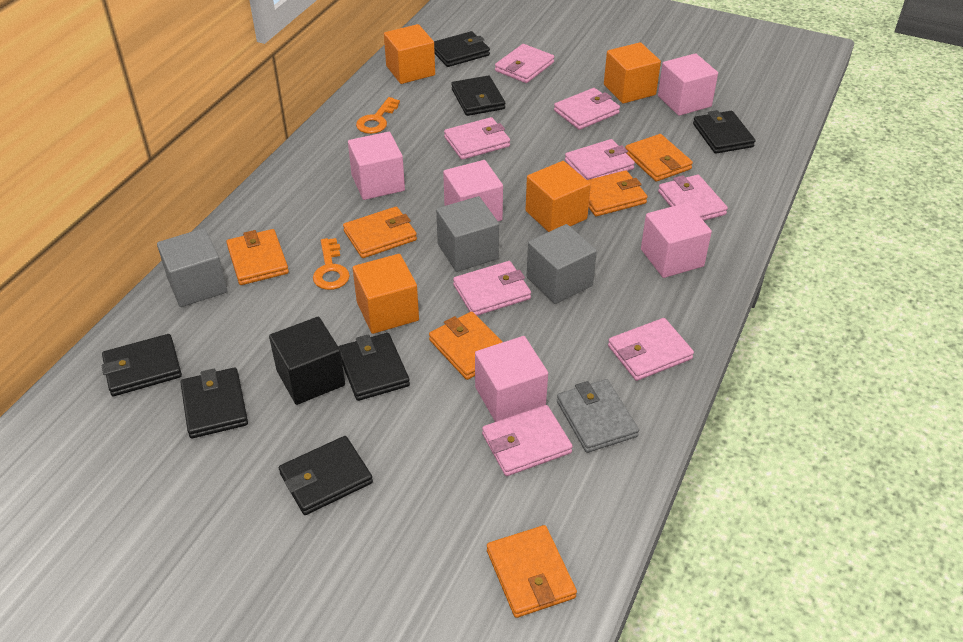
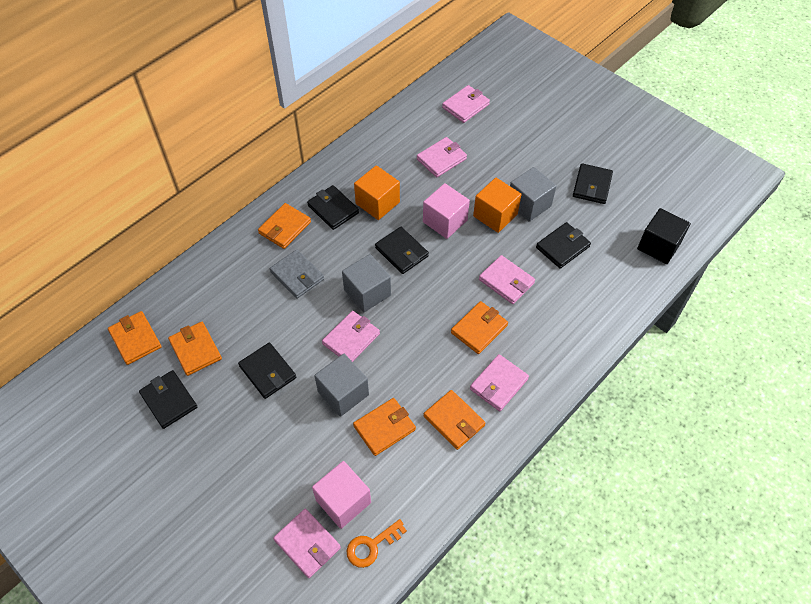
black wallet: [102,334,182,396] [180,367,248,439] [279,436,373,515] [338,333,410,401] [434,31,490,67] [451,75,505,116] [693,110,755,154] = 7 -> [139,370,197,429] [238,343,296,399] [307,185,359,230] [375,227,429,274] [536,222,591,269] [573,163,613,204] = 6
orange cube: [353,254,419,334] [384,24,435,84] [526,161,591,232] [604,42,661,104] = 4 -> [354,165,400,220] [473,178,522,233] = 2
orange key: [313,238,350,290] [356,97,400,134] = 2 -> [347,519,407,568] = 1
pink cube: [348,132,405,200] [443,160,503,221] [475,336,548,422] [641,203,712,278] [658,53,718,116] = 5 -> [312,461,371,529] [423,183,470,239] = 2
pink wallet: [444,117,510,160] [453,261,531,316] [482,405,573,476] [495,44,554,83] [554,88,620,130] [565,139,635,180] [608,318,694,381] [658,175,728,221] = 8 -> [273,509,341,578] [322,311,380,362] [417,137,467,177] [442,85,490,123] [470,354,529,411] [479,255,535,304] = 6

